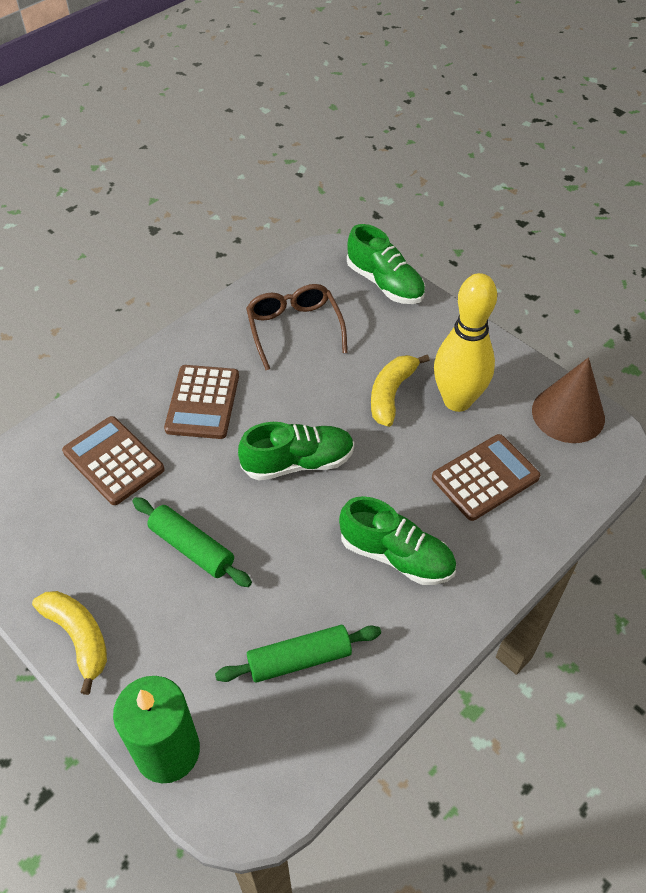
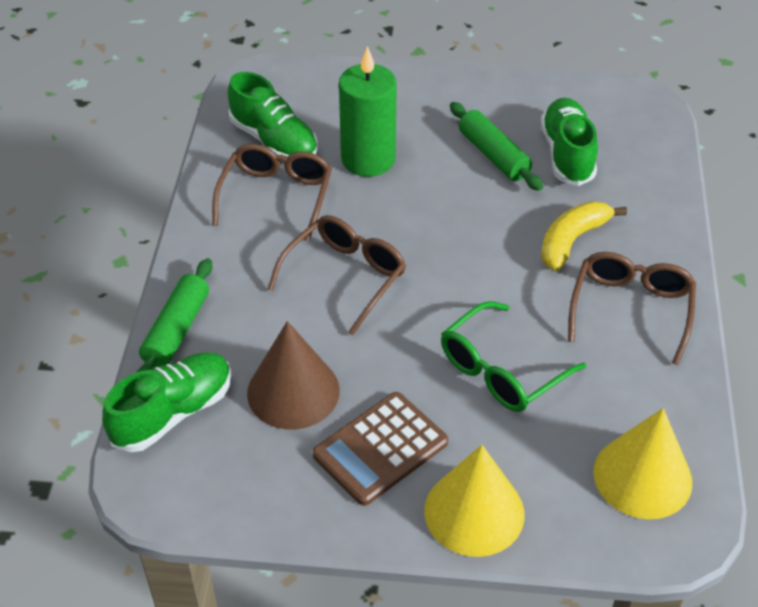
brown calculator: [62,416,165,505] [164,365,239,439] [432,434,540,521] = 3 -> [313,392,448,506] = 1
brown glasses: [246,284,347,370] = 1 -> [212,144,332,241] [267,215,406,336] [568,252,696,365] = 3
green glasses: none = 0 -> [441,301,586,412] = 1
yellow banana: [32,591,107,695] [371,355,429,427] = 2 -> [541,201,627,271] = 1
yellow bowling pin: [434,273,497,412] = 1 -> none = 0
yellow cone: none = 0 -> [424,445,525,557] [593,408,692,519] = 2

